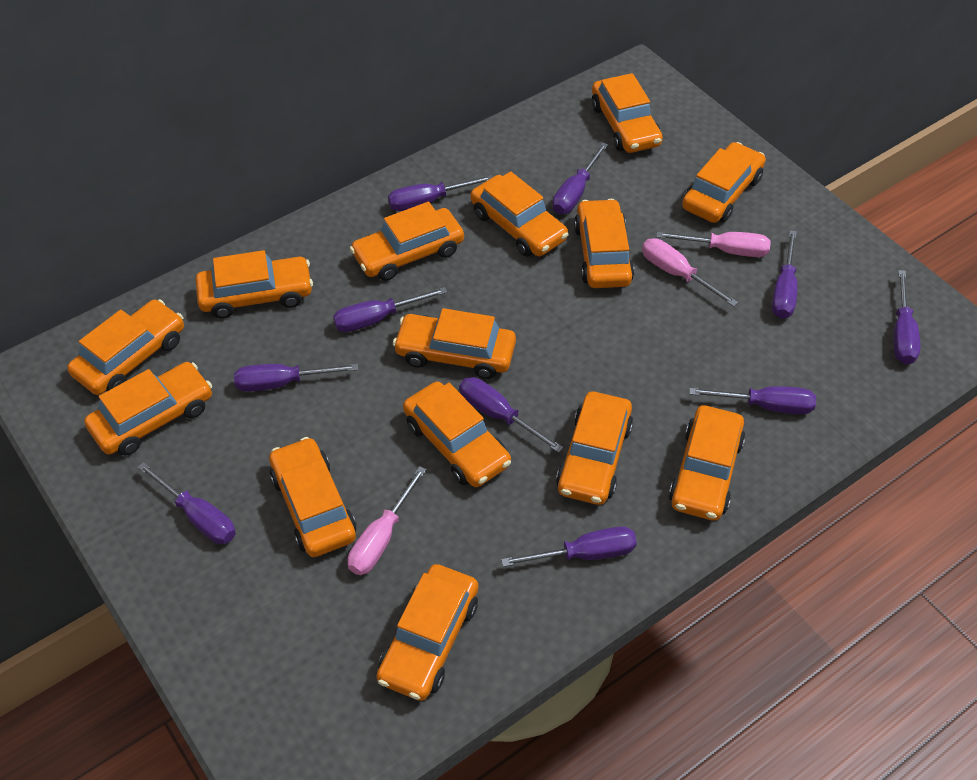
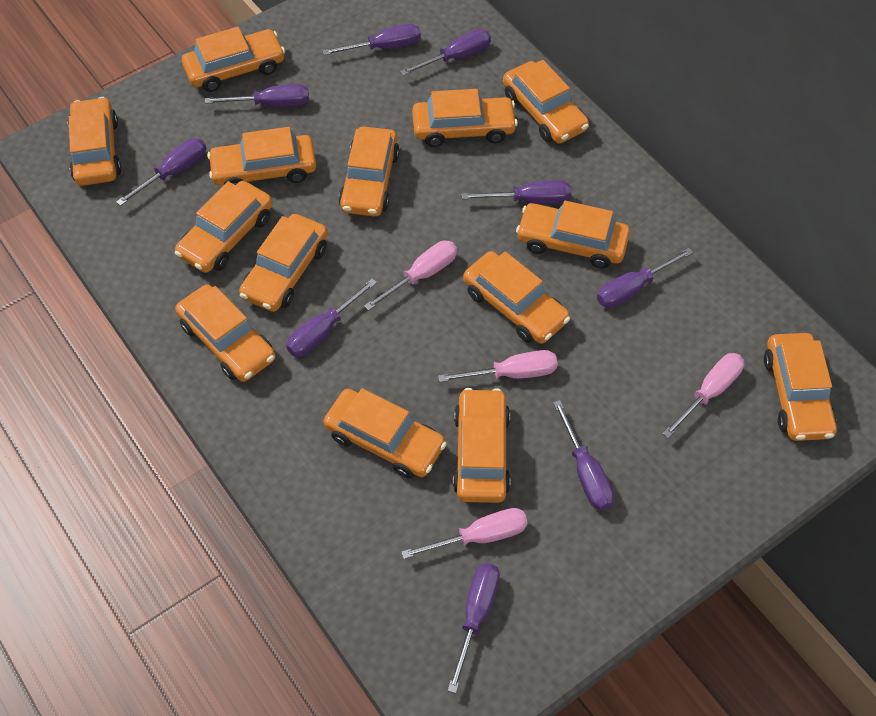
pink screwdriver: [348,466,427,575] [642,238,738,307] [656,232,771,257] = 3 -> [364,240,457,311] [401,508,528,559] [438,350,558,382] [662,353,744,438] = 4
purple screwdriver: [137,462,236,544] [234,364,358,392] [333,287,448,332] [388,175,493,211] [459,377,563,453] [501,526,637,567] [552,142,608,214] [689,386,816,414] [772,230,798,319] [893,270,920,364] = 10 -> [116,138,206,206] [205,84,309,107] [286,278,377,357] [322,24,421,55] [400,29,491,76] [448,563,500,693] [462,180,571,204] [553,400,614,510] [597,248,693,308] = 9

